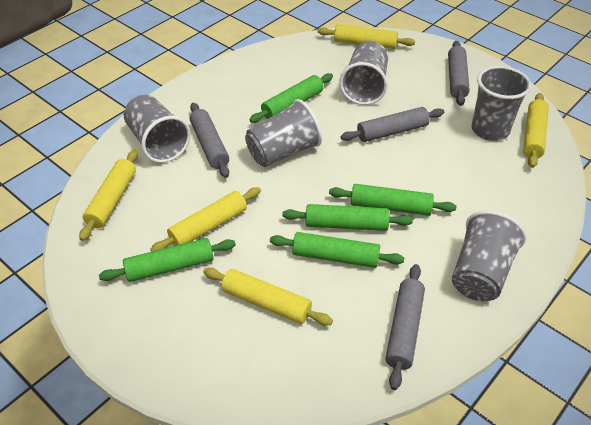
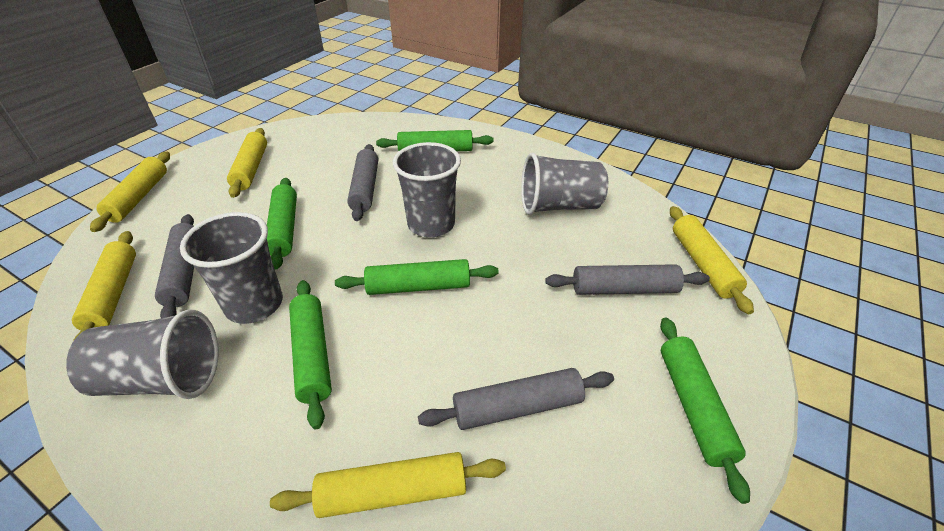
grey cup: [124,95,191,163] [245,99,322,167] [339,41,388,105] [452,210,526,301] [472,66,531,141] = 5 -> [66,309,219,399] [180,212,283,324] [393,142,461,237] [521,153,608,215] = 4

